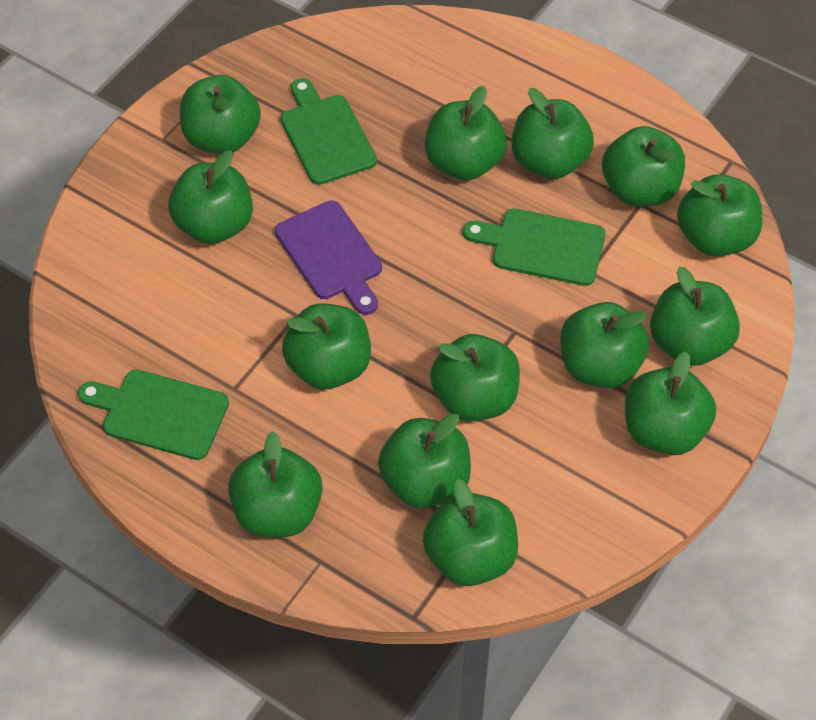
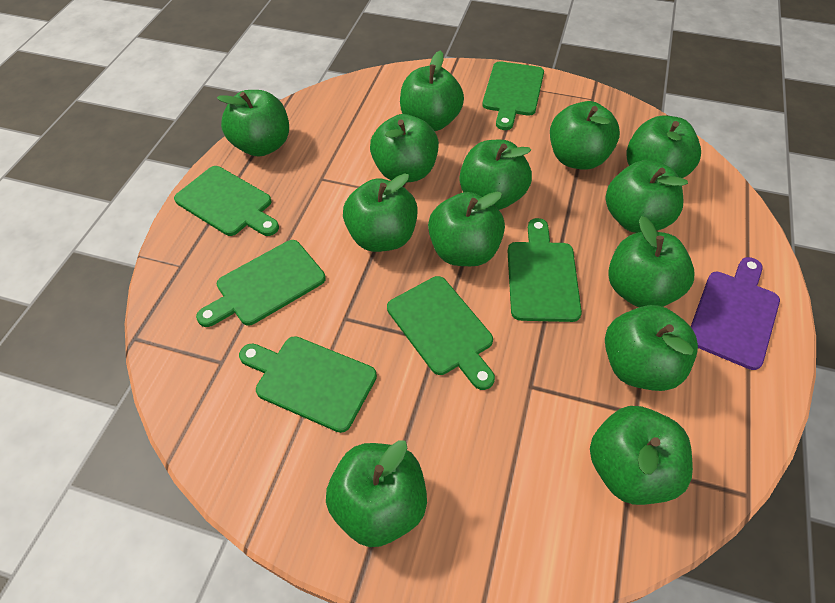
green apple: [168,150,253,244] [180,75,261,154] [228,431,323,538] [282,303,371,390] [378,414,471,509] [423,479,518,586] [425,86,507,180] [430,334,520,421] [512,88,594,179] [560,302,649,388] [602,126,685,207] [625,351,716,455] [650,266,740,366] [677,174,762,257] = 14 -> [217,90,289,156] [326,440,427,547] [343,173,418,252] [370,114,439,182] [400,50,464,131] [428,191,505,266] [459,140,532,210] [550,101,620,170] [590,406,693,505] [605,305,698,391] [606,160,688,233] [608,216,694,308] [626,115,701,178] = 13
green cutting board: [78,370,229,460] [281,78,377,185] [463,209,606,286] = 3 -> [174,166,279,236] [196,240,326,327] [239,336,377,433] [387,276,495,390] [482,61,544,130] [508,218,582,322] = 6

